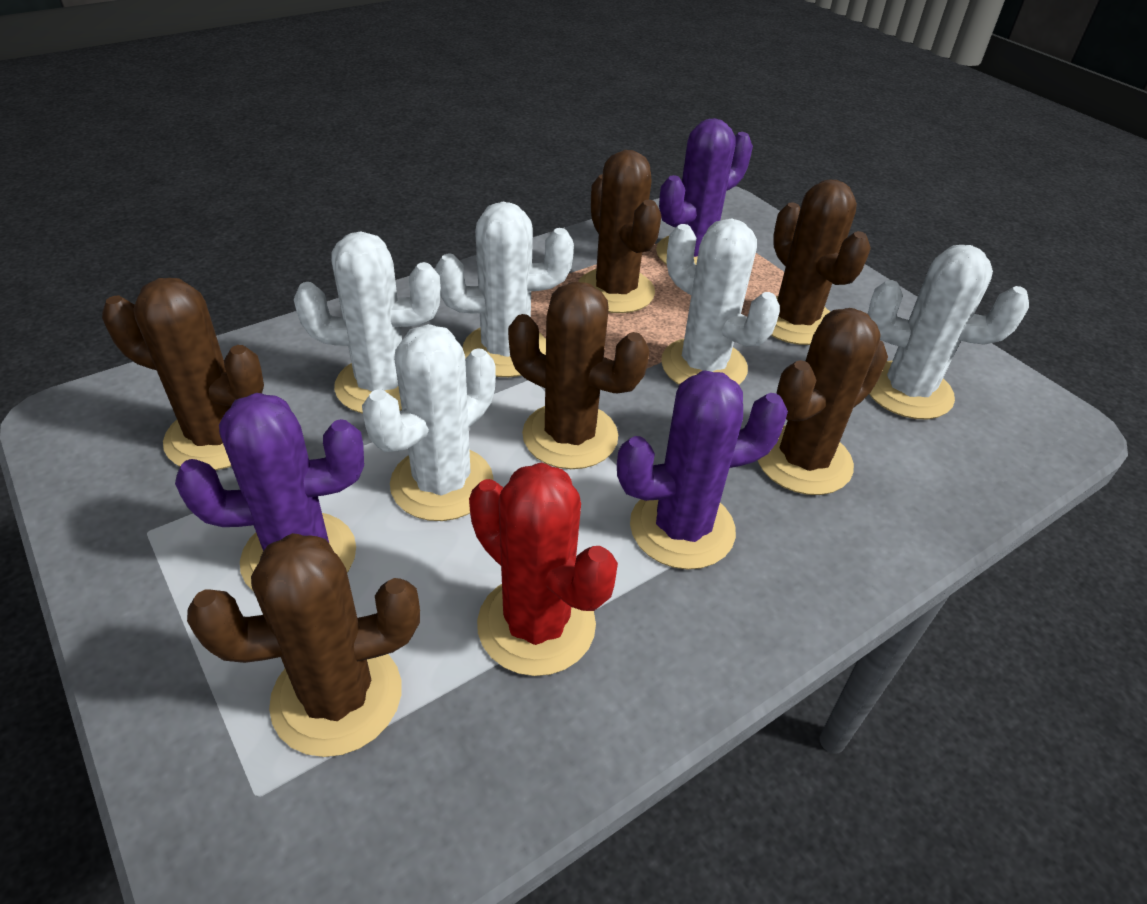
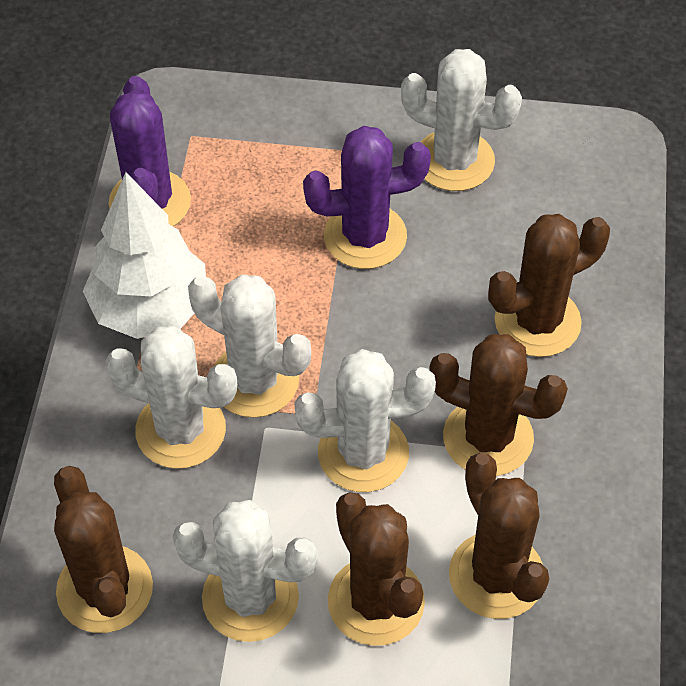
brown cactus: [102,278,264,470] [187,533,420,757] [508,282,650,469] [578,150,661,313] [758,308,888,495] [771,180,871,345] = 6 -> [54,466,153,633] [328,492,425,646] [429,334,568,476] [449,453,549,619] [488,214,610,357] = 5
purple cactus: [175,393,364,590] [617,370,788,570] [656,118,753,265] = 3 -> [108,76,191,227] [303,126,431,269] = 2
red cactus: [469,462,618,676] = 1 -> none = 0
white tree: none = 0 -> [83,172,206,339] = 1

